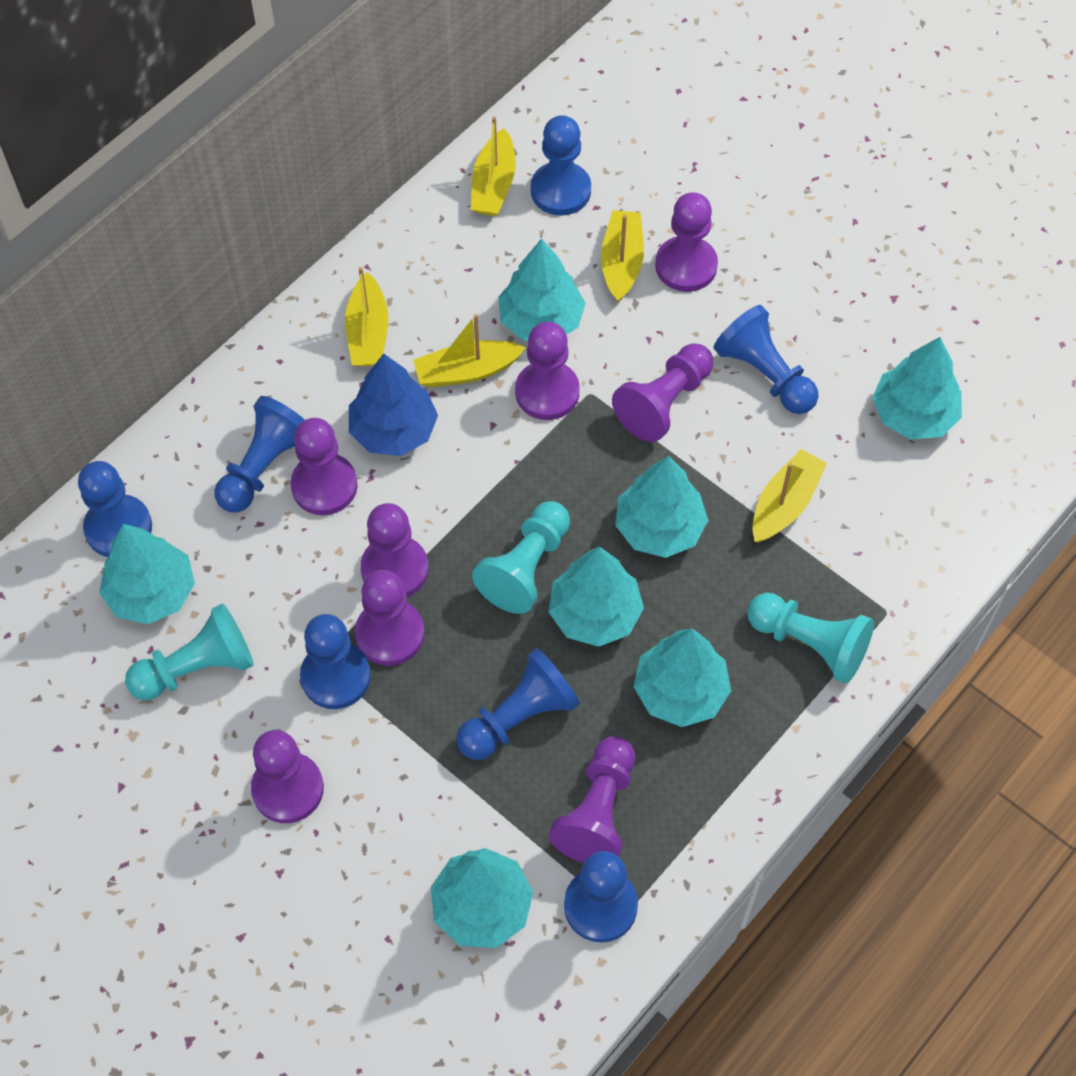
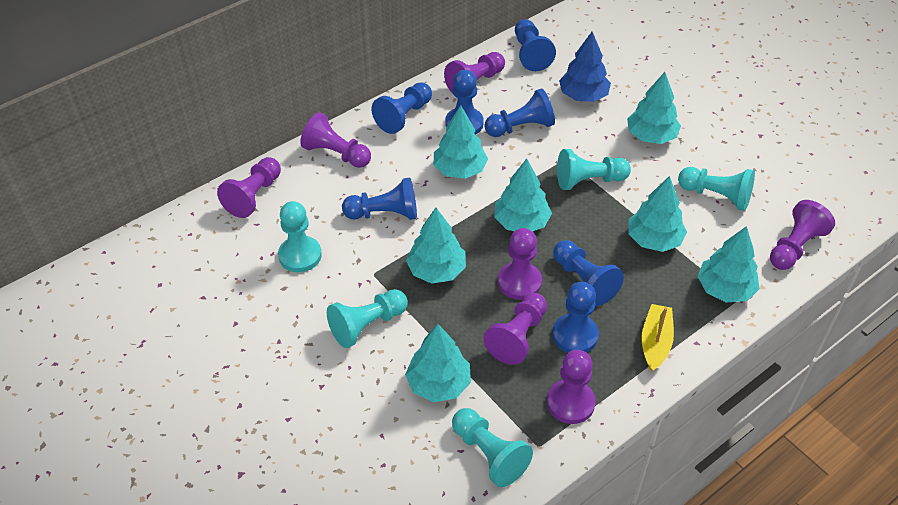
purple pawn: [251,730,324,823] [290,418,358,515] [355,570,424,666] [360,503,428,597] [515,322,580,420] [549,736,635,863] [612,343,713,442] [655,192,718,292] = 8 -> [217,157,281,218] [300,112,371,168] [444,52,505,93] [484,293,547,365] [498,228,542,300] [547,350,596,424] [770,200,835,270] = 7
turquoise pawn: [125,603,254,700] [472,501,570,614] [747,593,874,684] = 3 -> [278,201,322,272] [327,289,408,348] [452,408,533,487] [557,149,631,190] [678,167,755,211] = 5
yellow boat: [345,267,388,366] [413,314,526,387] [471,116,516,216] [601,210,644,302] [752,449,827,543] = 5 -> [642,304,674,372] = 1

